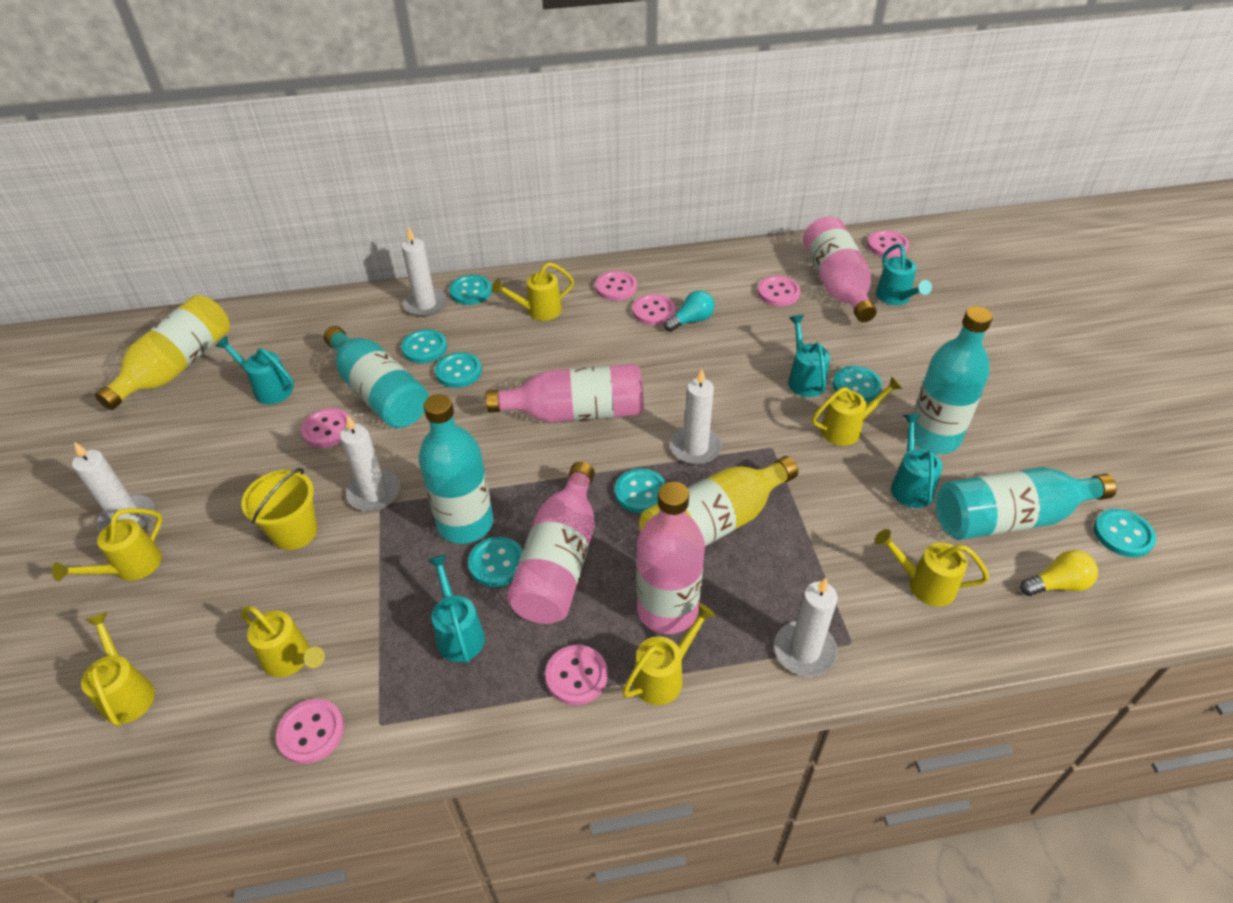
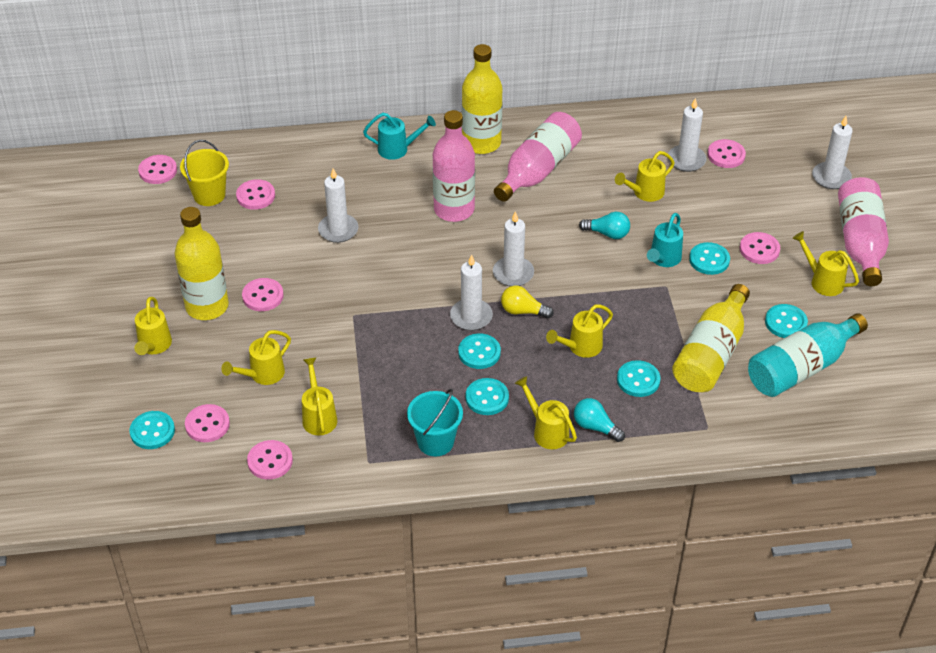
pink bottle: [486,364,644,423] [507,462,594,624] [636,482,705,634] [803,216,877,322] = 4 -> [433,110,475,222] [494,112,582,202] [838,177,889,286] = 3
turquoise bottle: [323,326,429,428] [419,394,493,544] [913,306,993,454] [936,467,1117,540] = 4 -> [748,313,868,397] = 1
turquoise bucket: none = 0 -> [407,389,463,456] = 1
turquoise button: [401,329,447,363] [435,352,482,388] [449,275,492,305] [468,537,523,587] [615,468,666,513] [833,366,882,402] [1094,509,1156,557] = 7 -> [129,411,175,449] [458,333,501,369] [465,378,509,415] [617,360,660,397] [689,242,730,275] [765,304,808,338] = 6
turquoise light bulb: [664,290,715,332] = 1 -> [574,398,625,442] [579,212,630,239] = 2
turquoise watering can: [215,336,294,404] [428,554,485,663] [788,315,830,397] [876,244,932,305] [891,414,943,508] = 5 -> [363,113,436,160] [647,213,683,267] = 2
yellow bottle: [95,295,230,410] [639,456,798,546] = 2 -> [175,207,229,320] [462,44,502,154] [672,284,750,392] = 3

